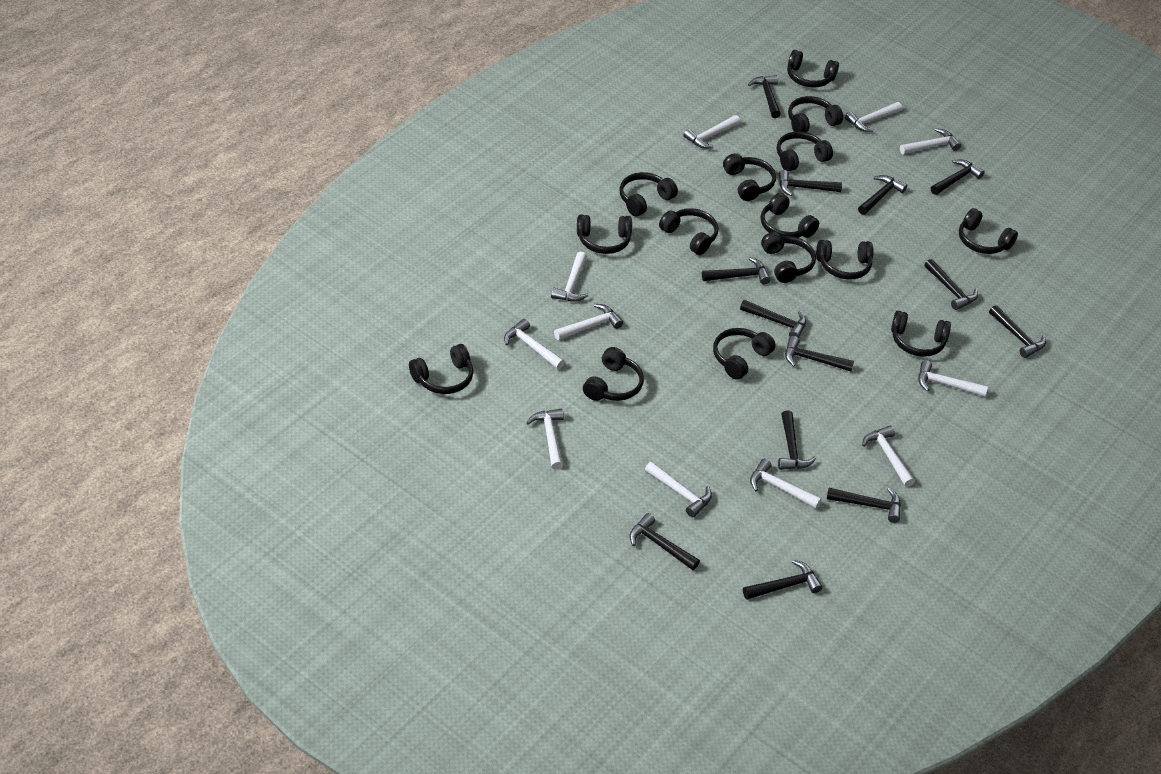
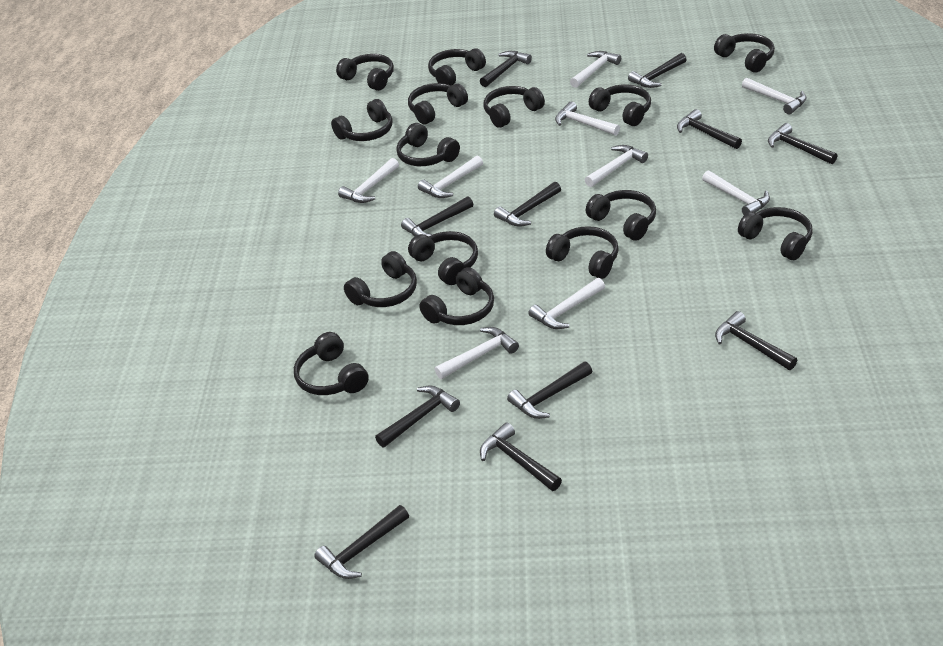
black hammer: [629,513,700,570] [702,257,771,284] [740,300,806,338] [743,560,823,600] [748,75,781,118] [778,410,816,470] [779,170,842,196] [785,336,854,371] [827,488,901,523] [858,175,907,215] [925,259,978,310] [931,159,985,195] [989,305,1046,358] = 13 -> [314,505,409,579] [375,386,460,448] [401,196,473,237] [480,51,532,87] [480,422,562,491] [494,182,561,227] [507,362,592,419] [628,53,687,88] [677,109,742,149] [715,311,797,370] [768,123,837,164] = 11
white hammer: [504,319,565,369] [526,409,564,470] [551,251,588,302] [554,304,623,340] [645,461,712,517] [683,115,740,149] [750,459,822,509] [845,102,902,132] [862,426,915,487] [900,128,961,154] [918,360,988,397] = 11 -> [338,158,399,203] [418,155,483,198] [435,327,519,379] [529,278,605,329] [555,101,620,136] [570,51,621,88] [585,145,648,187] [702,171,770,215] [742,77,807,115] = 9

